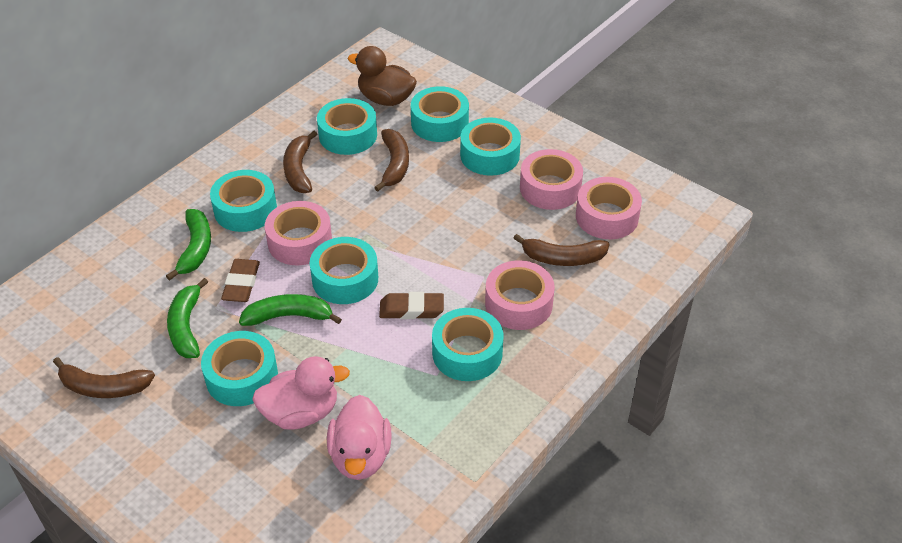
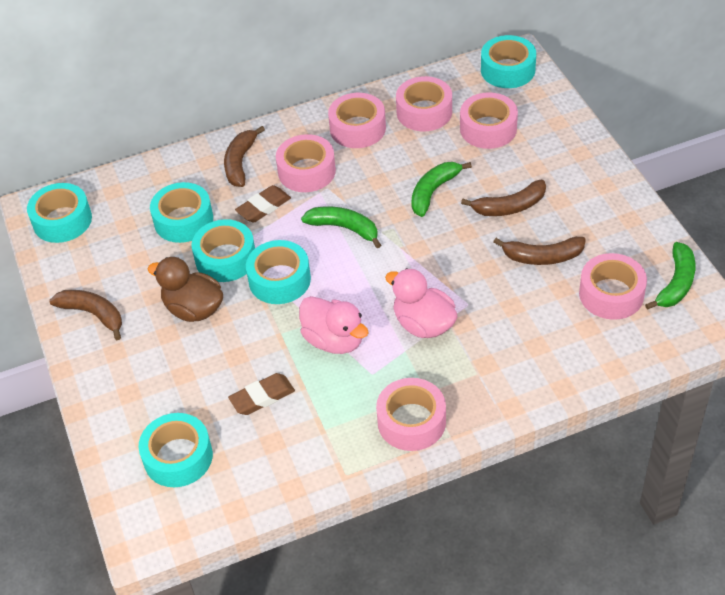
pink tape: [265,201,332,265] [485,260,555,330] [520,149,583,210] [576,177,642,239] = 4 -> [276,134,336,192] [328,93,386,148] [376,378,446,451] [396,76,452,131] [460,92,518,149] [579,253,647,320] = 6
turquoise tape: [201,331,278,406] [210,170,277,232] [310,237,378,304] [317,98,377,155] [411,86,469,142] [432,308,504,381] [460,117,521,176] = 7 -> [27,183,92,243] [139,413,213,487] [150,182,213,243] [192,219,255,282] [246,240,311,304] [481,35,536,88] = 6

